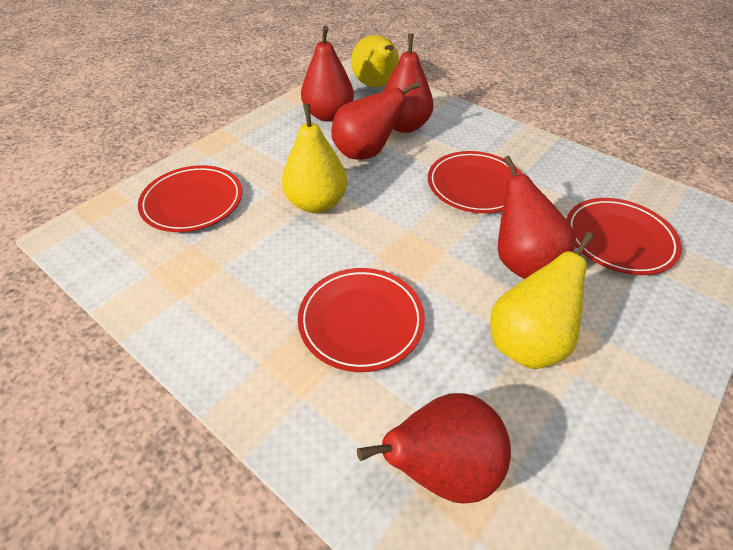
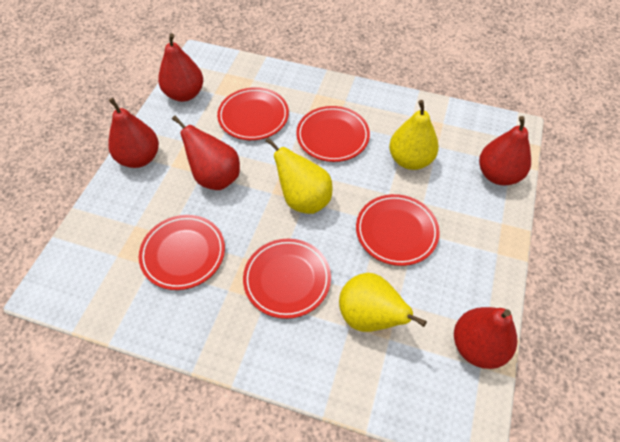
red plate: [138,165,242,232] [298,268,425,372] [428,151,522,213] [566,198,682,275] = 4 -> [139,215,225,290] [217,87,289,140] [243,239,331,319] [296,106,370,162] [356,194,440,266] = 5

